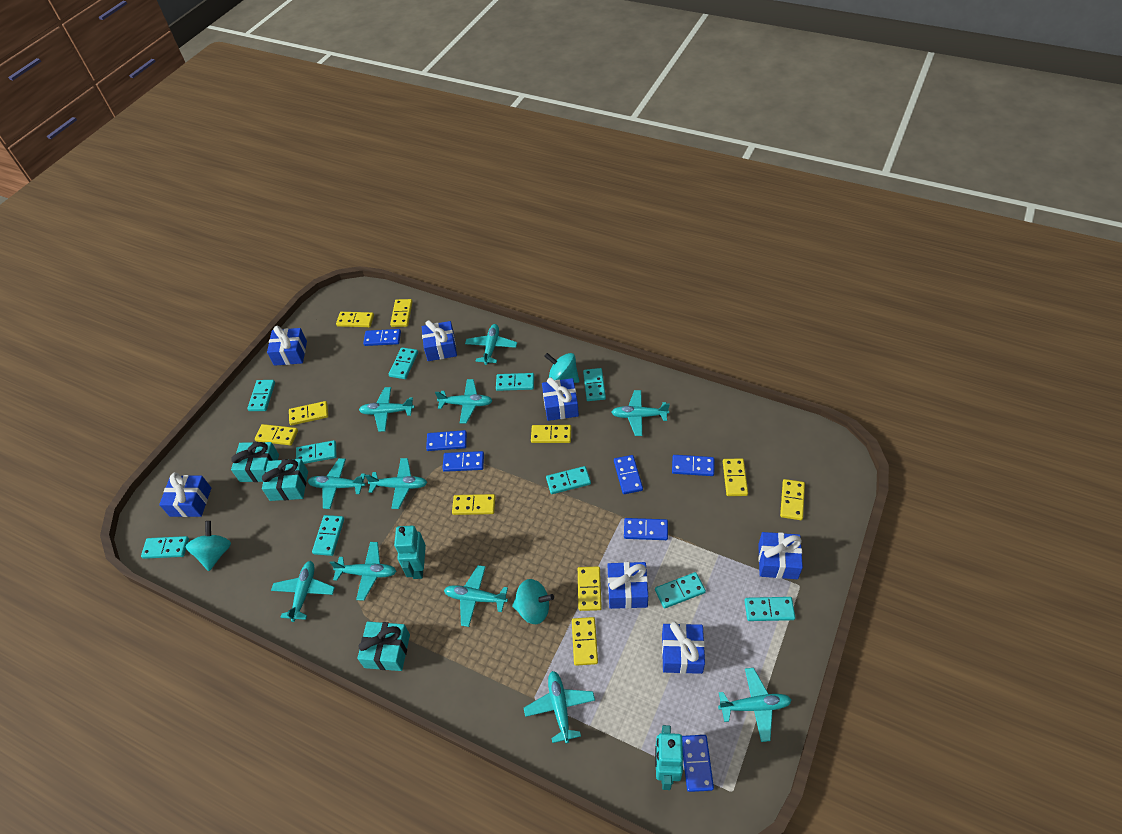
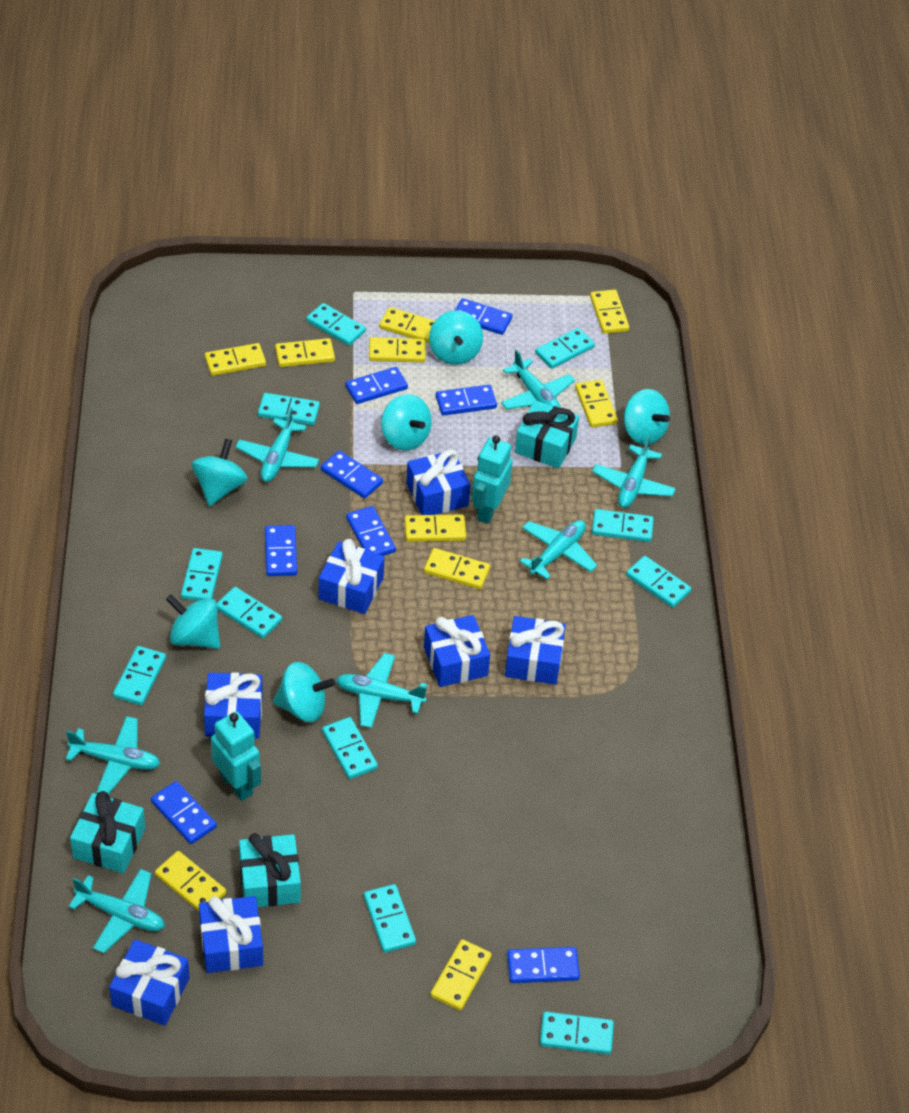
blue domino: [363,329,401,346] [426,430,467,451] [442,451,484,472] [614,455,643,494] [624,518,668,540] [672,455,714,476] [682,735,714,792] = 7 -> [151,781,217,844] [265,525,297,576] [321,450,383,499] [345,367,408,404] [346,506,396,556] [436,385,497,416] [455,298,512,335] [507,947,580,983] = 8
turquoise domino: [141,536,189,559] [247,380,275,411] [296,440,336,464] [312,515,344,556] [389,347,418,379] [496,373,534,391] [546,466,591,494] [583,368,606,401] [655,572,706,609] [744,597,795,621] = 10 -> [113,646,166,705] [181,548,223,601] [217,587,282,638] [258,393,320,425] [306,303,366,346] [322,717,378,779] [364,884,416,953] [535,328,595,369] [540,1012,614,1054] [592,509,654,542] [626,556,691,608] = 11
turquoise plane: [271,561,335,622] [308,458,365,509] [330,542,396,601] [359,387,414,432] [365,458,427,509] [435,379,493,423] [444,565,508,627] [465,324,517,365] [524,671,595,744] [611,390,670,436] [718,668,792,742] = 11 -> [66,716,160,795] [68,869,165,953] [236,408,319,482] [336,653,427,728] [501,350,575,410] [520,520,597,580] [592,435,676,508] = 7
turquoise spinning top: [186,521,231,571] [512,579,554,624] [544,353,579,383] = 3 -> [166,594,220,649] [192,438,247,506] [273,662,335,722] [381,394,432,451] [429,310,483,365] [624,389,670,445] = 6

